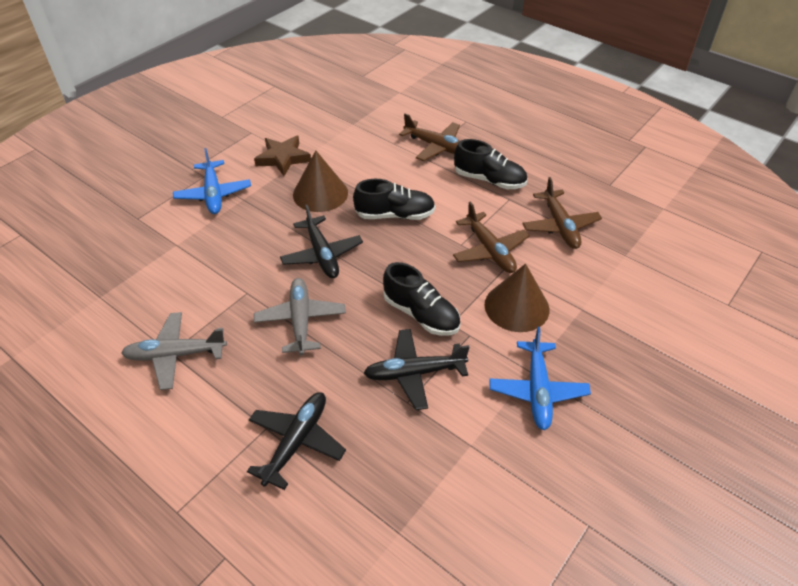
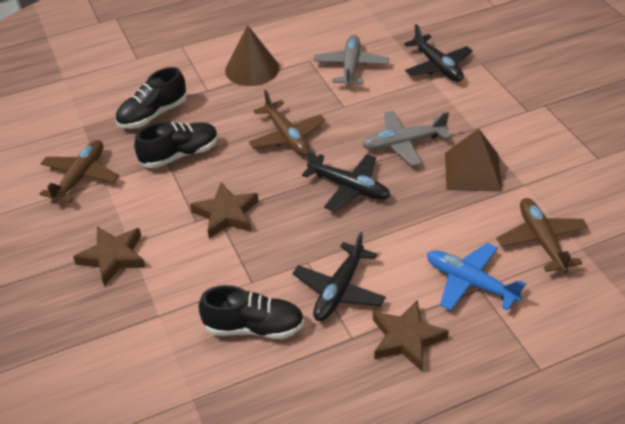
blue plane: [173,148,251,214] [489,327,591,430] = 2 -> [427,243,526,311] = 1
brown cone: [293,150,348,212] [485,264,550,332] = 2 -> [225,25,279,86] = 1
brown pyramid: none = 0 -> [445,128,502,192] = 1
brown star: [254,135,311,176] = 1 -> [73,227,146,286] [190,182,258,239] [373,300,449,371] = 3

